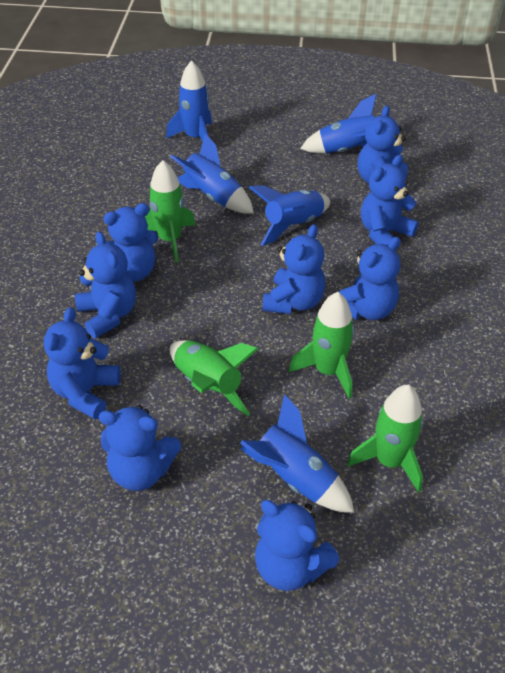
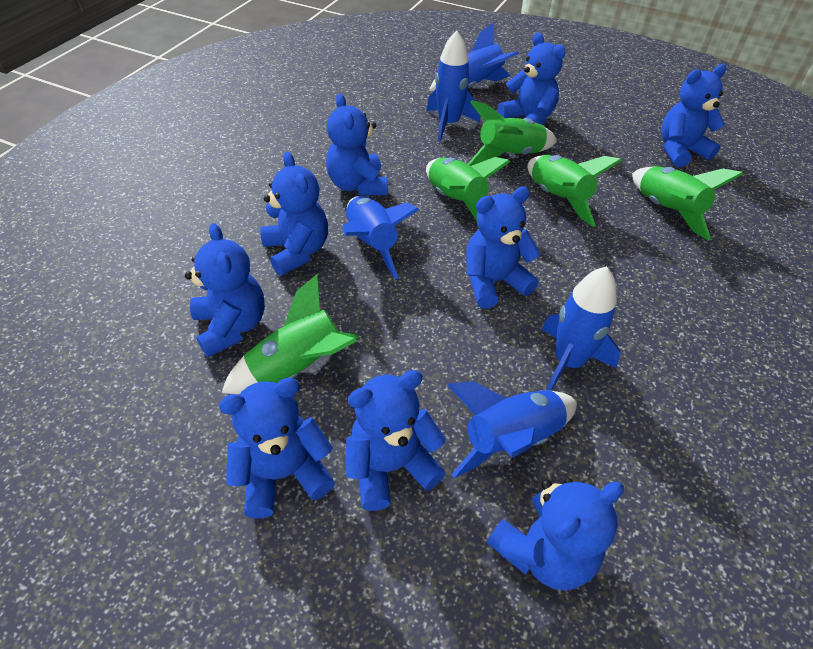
green rocket: [145,160,195,262] [170,340,258,416] [289,292,354,399] [347,385,423,493] = 4 -> [222,274,359,394] [426,157,511,221] [468,100,557,166] [527,155,622,227] [632,166,743,241] = 5

